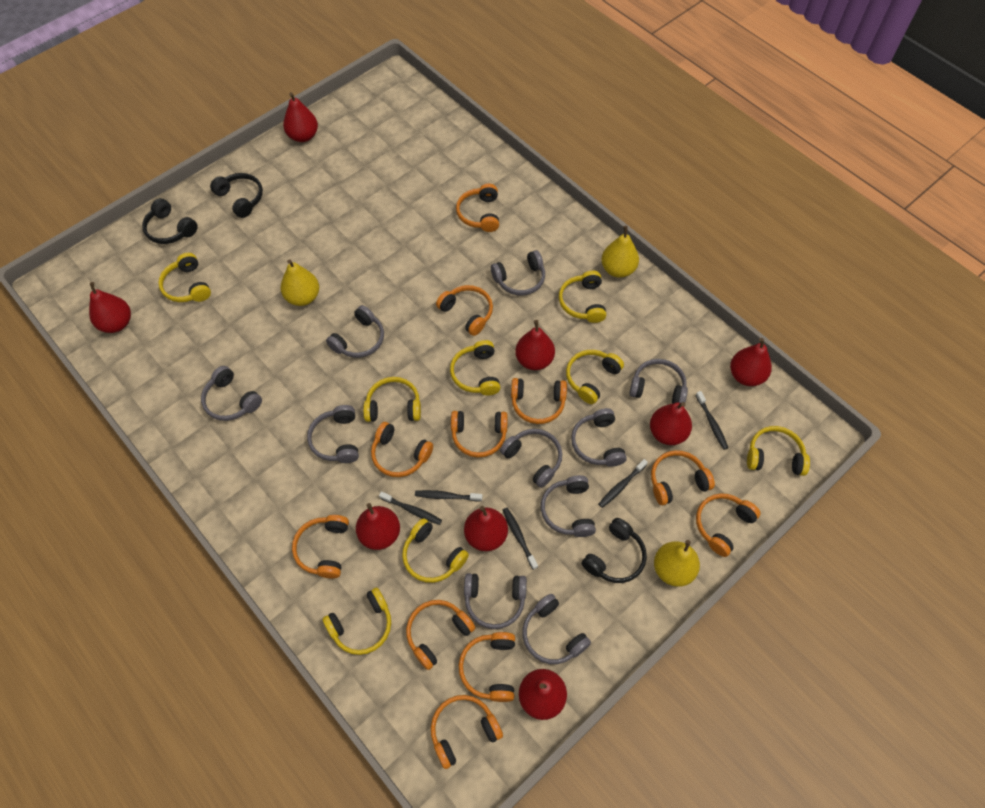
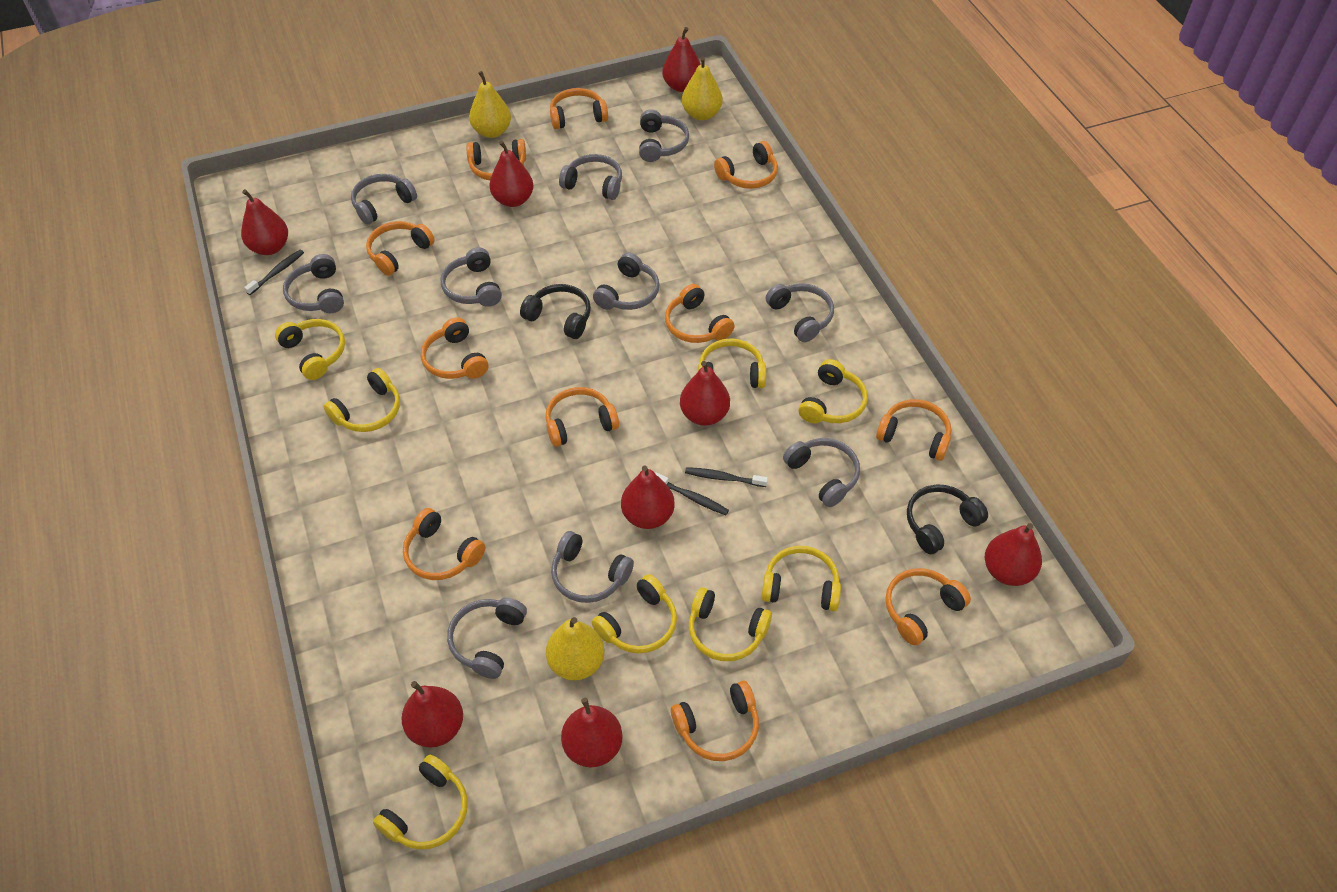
black headphones: [142,198,198,244] [210,173,263,218] [582,518,647,583] = 3 -> [520,284,591,339] [907,484,988,554] = 2
black toothbrush: [379,491,442,525] [415,490,482,501] [503,508,538,570] [598,459,648,508] [695,391,728,450] = 5 -> [244,250,304,295] [655,472,729,515] [685,467,768,487] = 3

